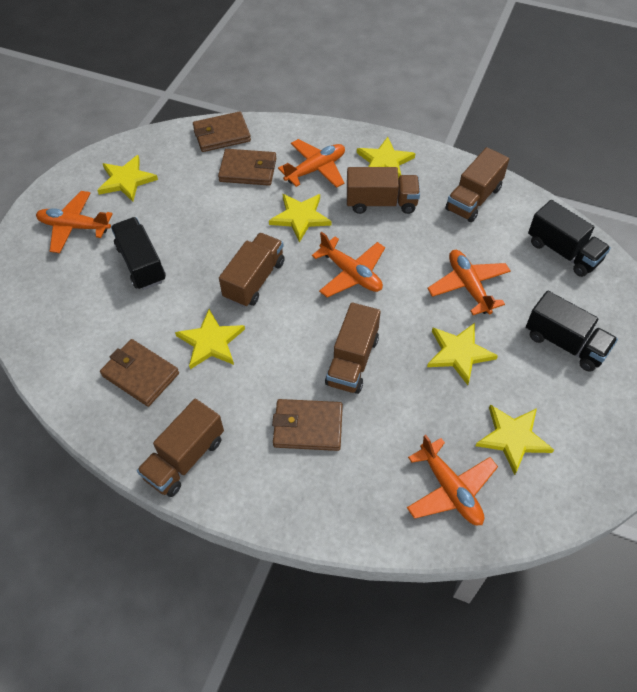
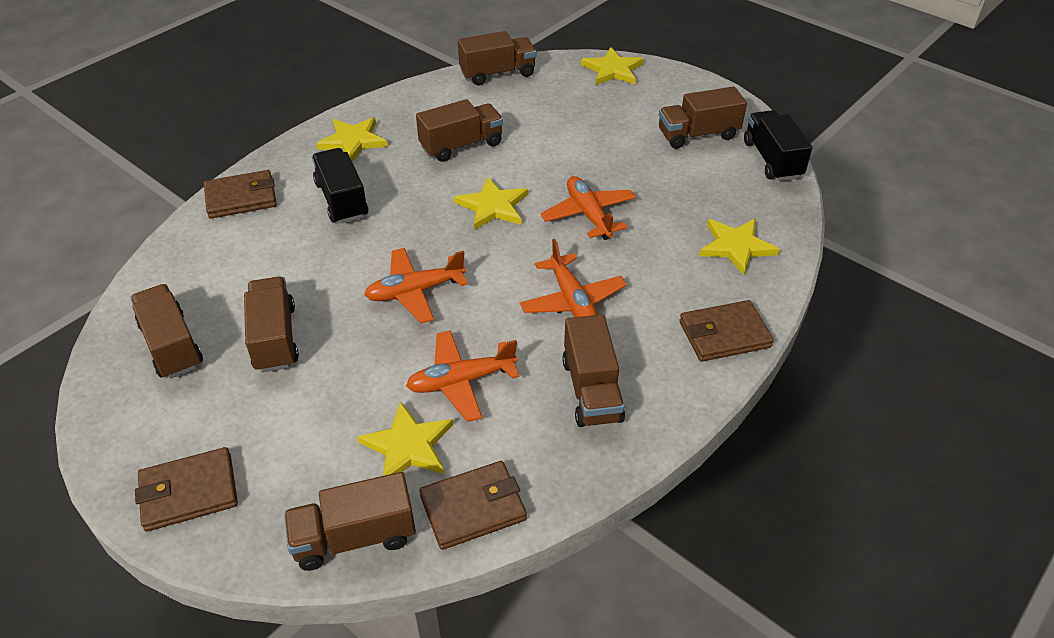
black truck: [111,217,166,290] [526,291,618,372] [528,200,611,277] = 3 -> [312,148,368,224] [744,110,812,181] = 2
brown truck: [137,399,224,497] [219,233,285,307] [325,302,381,394] [347,167,420,214] [445,147,509,222] = 5 -> [130,284,203,379] [244,276,299,373] [284,472,416,571] [416,99,503,162] [458,31,536,85] [562,314,625,427] [659,86,747,149] = 7
orange plane: [36,191,113,253] [278,139,345,188] [312,232,385,297] [407,435,498,525] [427,250,511,315] = 5 -> [364,248,468,323] [406,330,519,422] [520,239,626,317] [540,176,636,240] = 4
yellow star: [97,155,158,202] [175,309,245,369] [269,194,332,243] [357,137,416,178] [427,323,498,385] [475,404,554,475] = 6 -> [316,117,388,162] [357,401,453,476] [454,177,528,230] [581,47,644,85] [699,219,780,275] = 5

